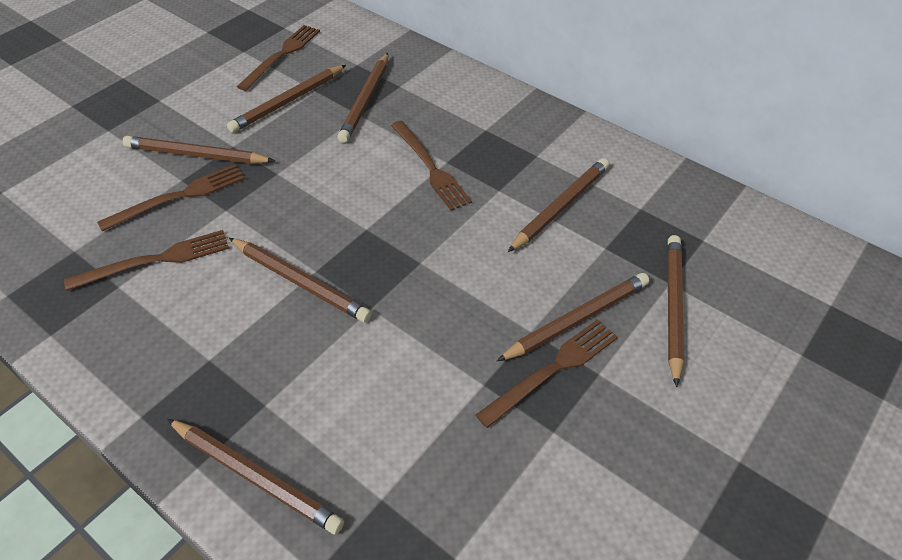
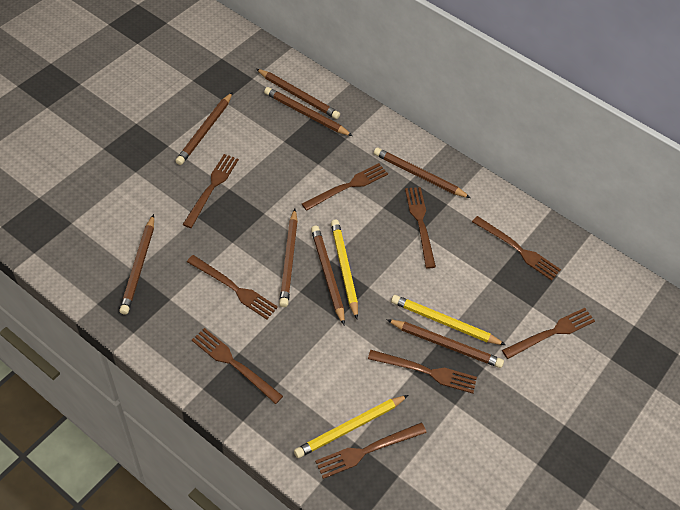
brown fork: [64,230,229,291] [97,164,245,232] [237,25,320,91] [391,120,472,211] [476,319,618,428] = 5 -> [182,154,239,228] [187,255,278,319] [192,328,283,404] [302,163,388,211] [315,423,427,479] [368,350,477,394] [405,187,436,268] [472,216,561,281] [502,308,595,359] = 9
yellow pencil: none = 0 -> [294,395,408,458] [331,220,358,319] [391,295,506,345] = 3

